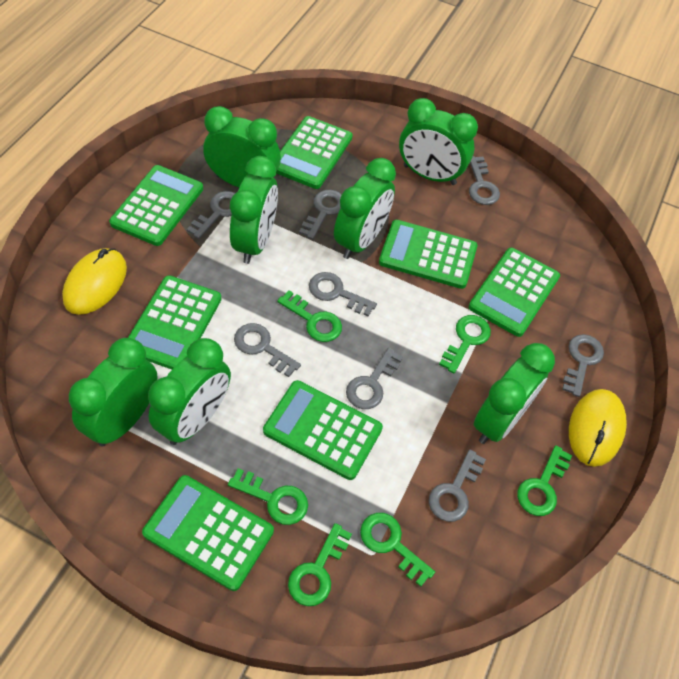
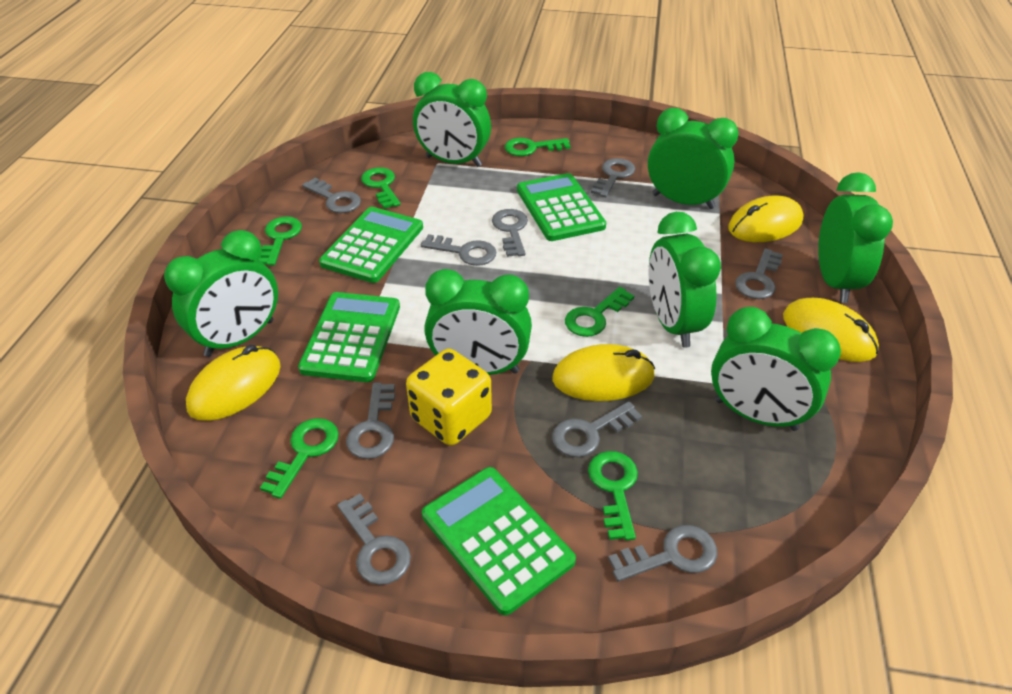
green calculator: [109,165,203,246] [128,275,221,369] [142,475,274,591] [263,380,383,480] [276,116,352,189] [379,220,477,289] [469,248,560,337] = 7 -> [298,292,400,382] [319,207,423,283] [422,467,576,615] [517,173,606,241] = 4
grey key: [187,191,235,239] [234,323,301,377] [299,190,342,240] [309,272,377,317] [346,348,403,409] [429,449,486,522] [469,156,500,205] [562,334,604,397] = 8 -> [302,178,361,213] [337,493,411,585] [346,383,395,459] [421,234,496,266] [492,209,528,257] [552,401,642,457] [591,158,635,197] [608,525,717,581] [735,248,783,299] = 9
yellow dice: none = 0 -> [406,349,492,446] = 1
yellow mouse: [62,248,127,315] [569,389,627,467] = 2 -> [186,345,281,421] [552,344,655,401] [728,196,804,242] [783,298,879,362] = 4

